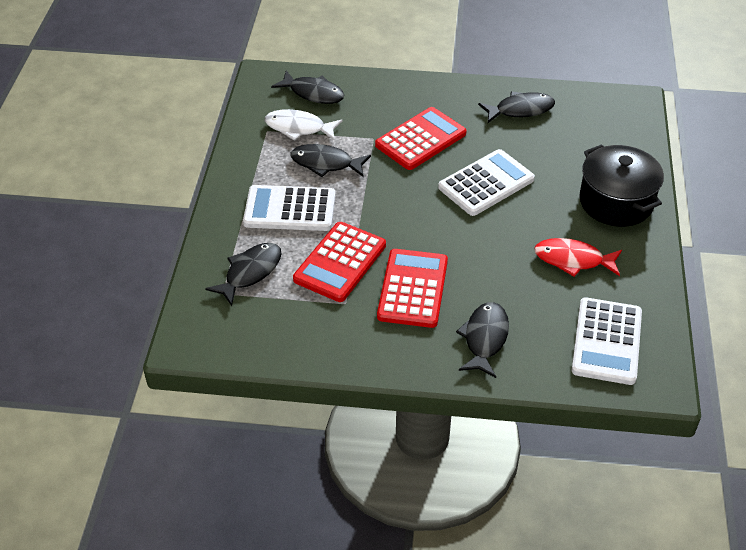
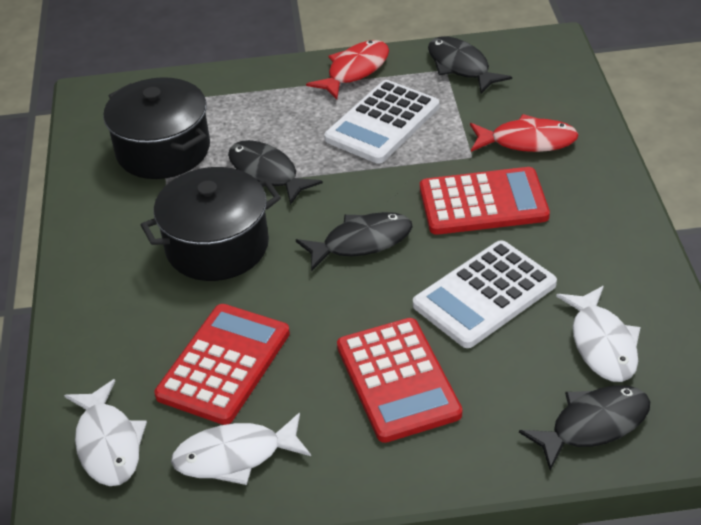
black fish: [205,243,282,306] [271,71,345,104] [291,144,371,177] [456,302,509,378] [478,92,555,123] = 5 -> [228,140,323,205] [296,212,413,272] [428,36,512,94] [519,385,650,471] = 4
black pot: [579,144,664,227] = 1 -> [103,77,210,179] [141,167,281,281] = 2
red fish: [534,238,622,277] = 1 -> [306,40,389,99] [470,114,579,152] = 2
white calculator: [243,185,336,231] [438,149,535,216] [572,297,642,385] = 3 -> [324,80,439,164] [413,240,557,348] = 2
white fish: [265,109,343,141] = 1 -> [64,379,147,486] [171,413,311,485] [556,286,640,382] = 3

